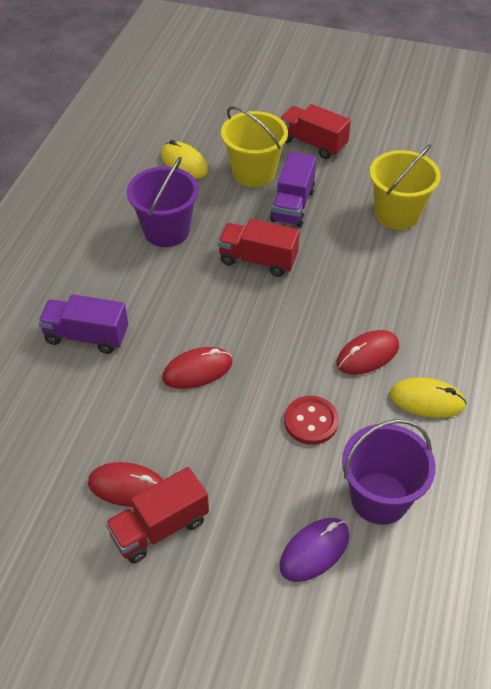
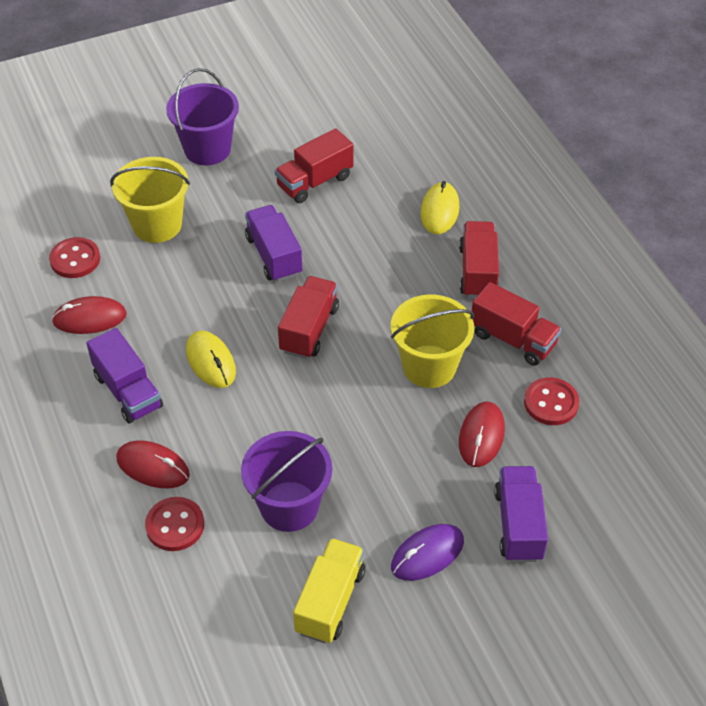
purple truck: [38,294,128,354] [270,152,316,227] = 2 -> [86,328,163,423] [245,205,302,282] [494,466,548,562] = 3
red button: [284,396,339,445] = 1 -> [49,237,100,278] [145,497,204,551] [524,377,579,425] = 3
red truck: [105,467,209,564] [218,219,300,277] [280,104,351,159] = 3 -> [275,128,353,203] [278,276,339,359] [459,221,499,298] [472,282,561,366] = 4
yellow truck: none = 0 -> [293,538,365,644] = 1

